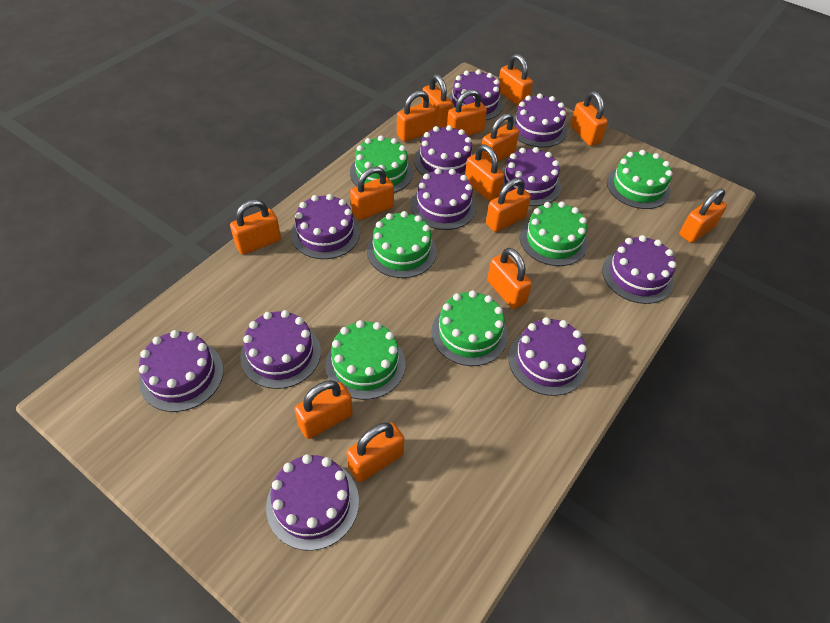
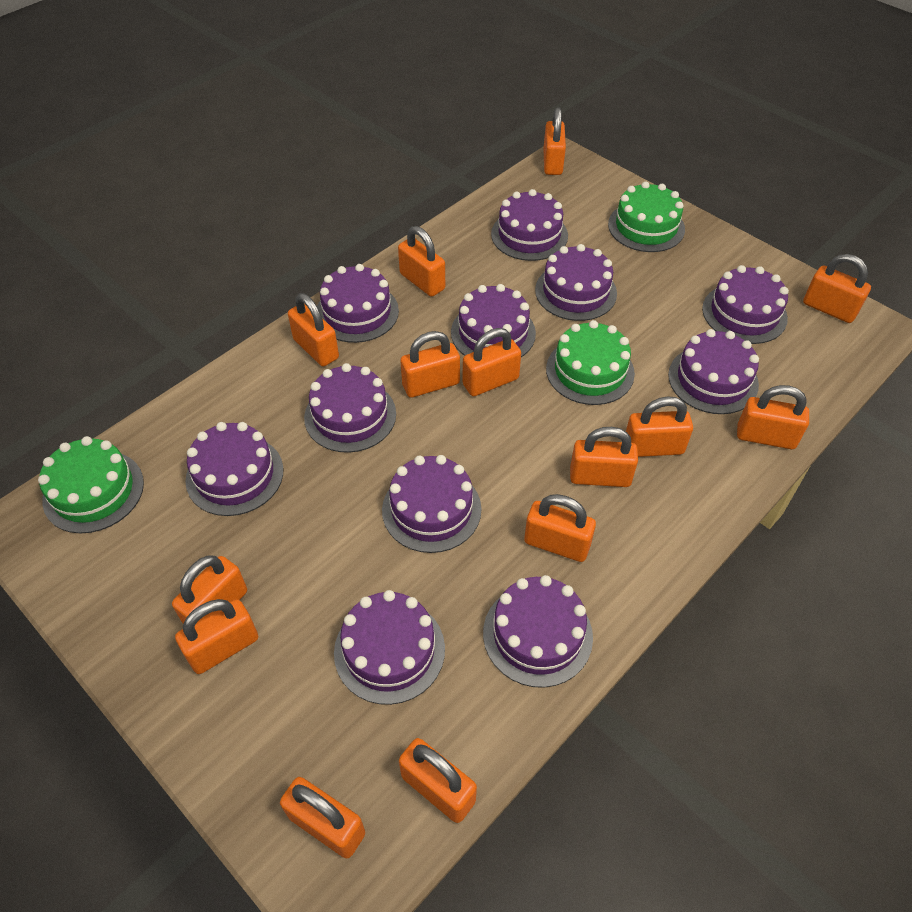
green cake: [325,320,405,400] [350,135,413,193] [367,211,437,278] [431,290,508,366] [520,202,588,266] [607,150,673,209] = 6 -> [38,436,144,534] [546,320,635,405] [608,181,685,252] = 3

